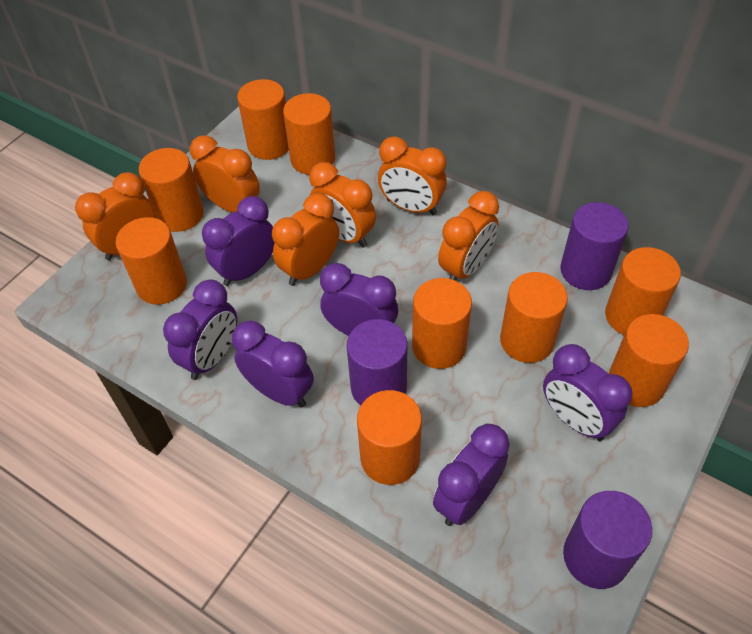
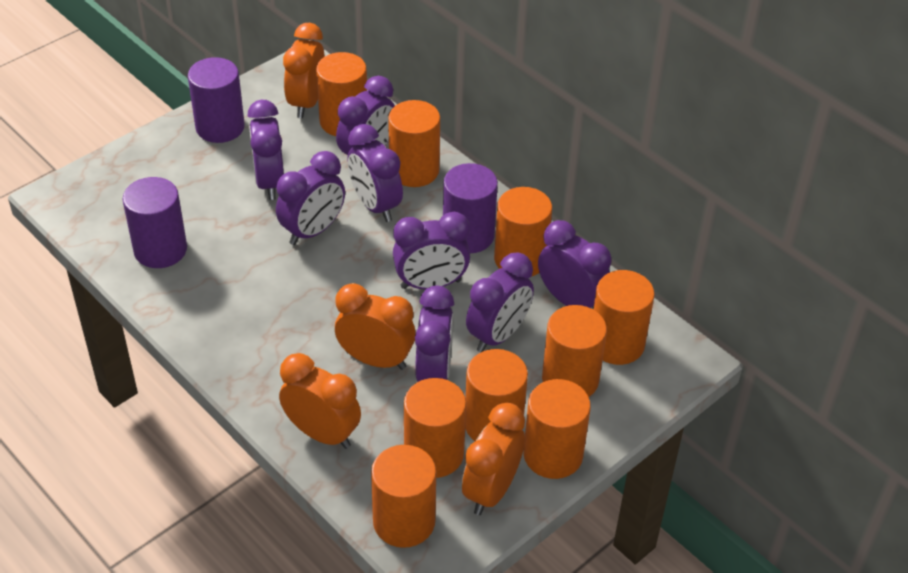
orange clock: [75,172,156,260] [190,135,260,212] [272,193,339,286] [309,162,376,248] [378,136,447,215] [438,191,499,281] = 6 -> [279,353,361,449] [283,23,325,118] [335,283,416,370] [462,403,525,515] = 4
purple clock: [163,280,237,380] [202,196,275,286] [232,321,314,408] [320,263,398,336] [433,424,509,526] [543,344,633,441] = 6 -> [247,100,284,200] [276,151,345,245] [336,76,395,155] [347,124,403,222] [393,212,470,290] [415,286,454,382] [466,253,534,352] [538,220,612,309] = 8

